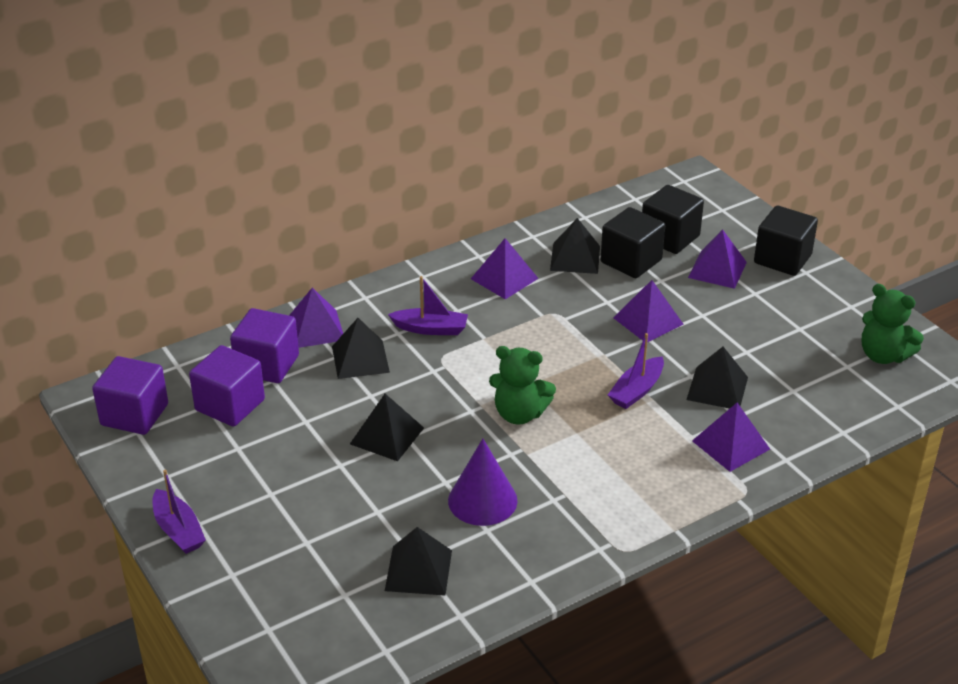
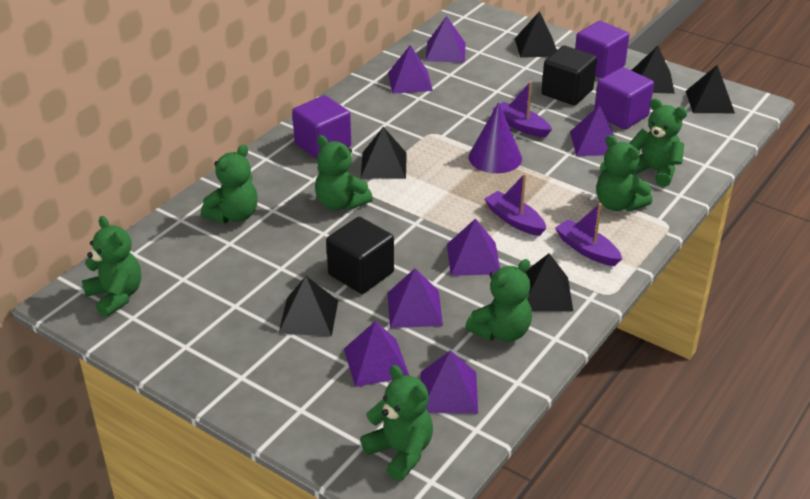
black cube: [601,207,665,278] [642,185,704,254] [754,206,818,276] = 3 -> [326,217,394,294] [541,46,597,105] = 2
black pyramid: [332,318,390,379] [350,394,424,461] [385,527,452,596] [550,218,600,274] [686,347,748,409] = 5 -> [279,276,338,336] [361,127,407,179] [515,11,557,58] [526,253,573,312] [631,46,675,94] [686,65,735,113] = 6
green teddy bear: [489,346,556,425] [862,284,924,364] = 2 -> [82,216,141,317] [201,145,258,223] [315,135,373,210] [360,365,433,481] [465,259,532,342] [596,135,652,212] [629,98,687,187] = 7
purple pyramid: [289,288,343,348] [471,238,539,299] [613,280,684,342] [688,229,747,289] [692,403,770,472] = 5 -> [344,321,409,387] [387,268,443,328] [388,45,433,94] [421,350,478,414] [426,16,466,63] [447,218,500,276] [570,105,614,156] = 7

